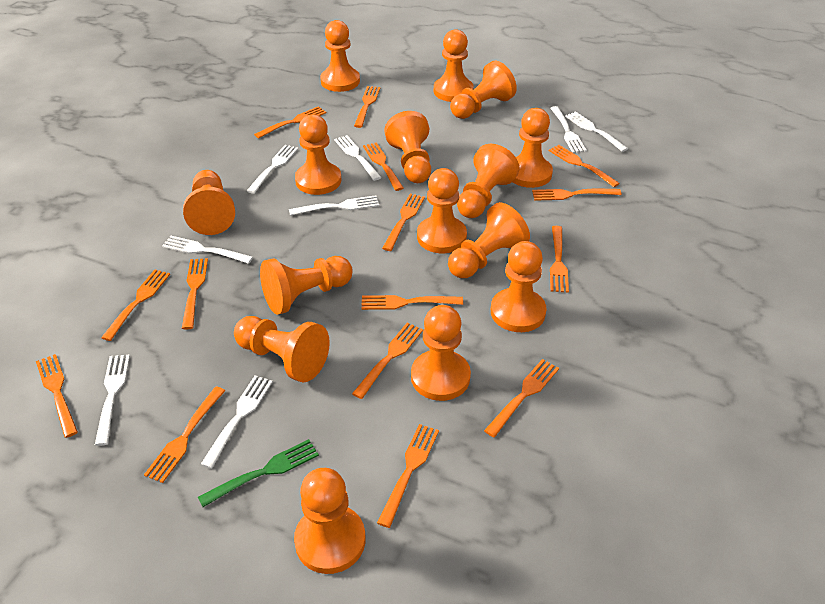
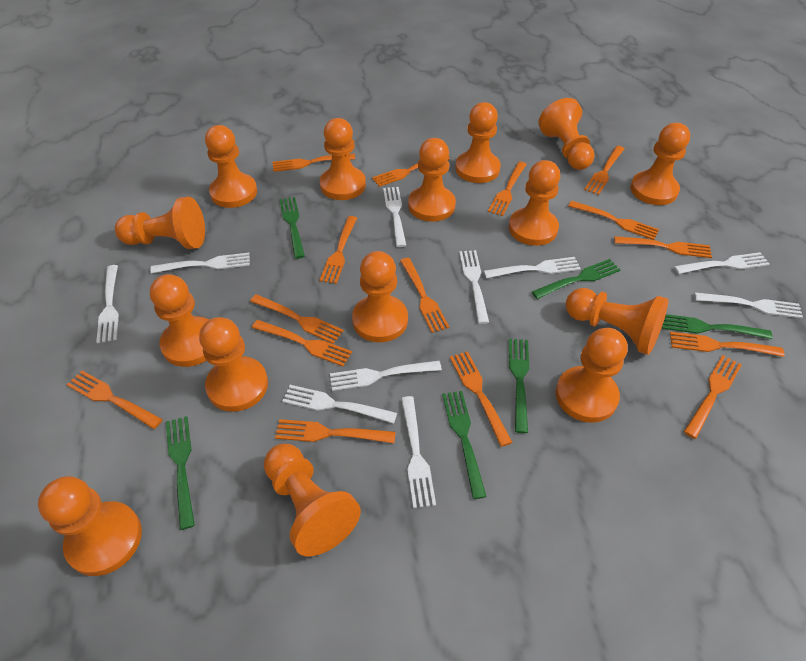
green fork: [198,439,319,507] = 1 -> [166,416,195,530] [279,197,305,259] [442,391,487,499] [509,339,529,433] [532,259,620,299] [662,314,772,339] = 6
white fork: [95,355,130,446] [162,236,253,264] [200,376,273,469] [247,145,298,194] [289,195,379,216] [334,135,382,181] [550,106,587,153] [565,111,628,152] = 8 -> [96,265,119,343] [151,253,250,274] [283,385,397,424] [330,361,442,391] [383,187,406,247] [401,396,436,508] [459,250,489,324] [484,257,581,278] [674,252,770,274] [694,293,803,318] = 10

